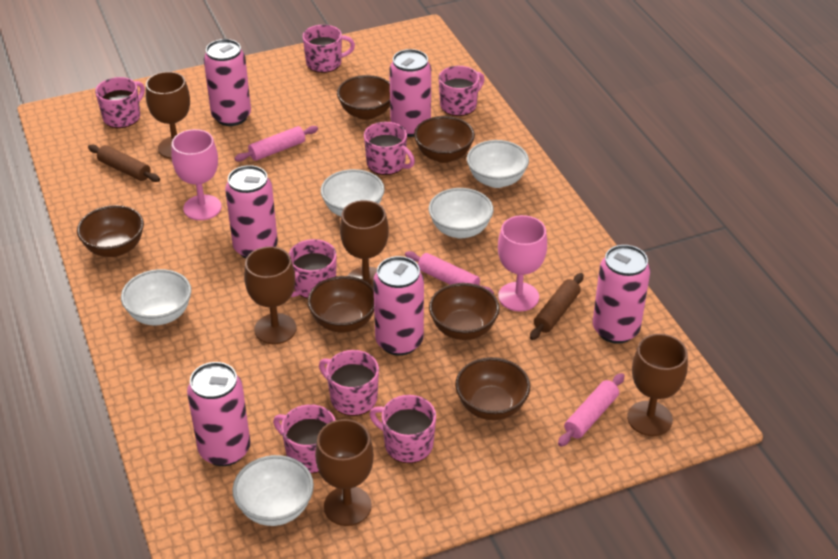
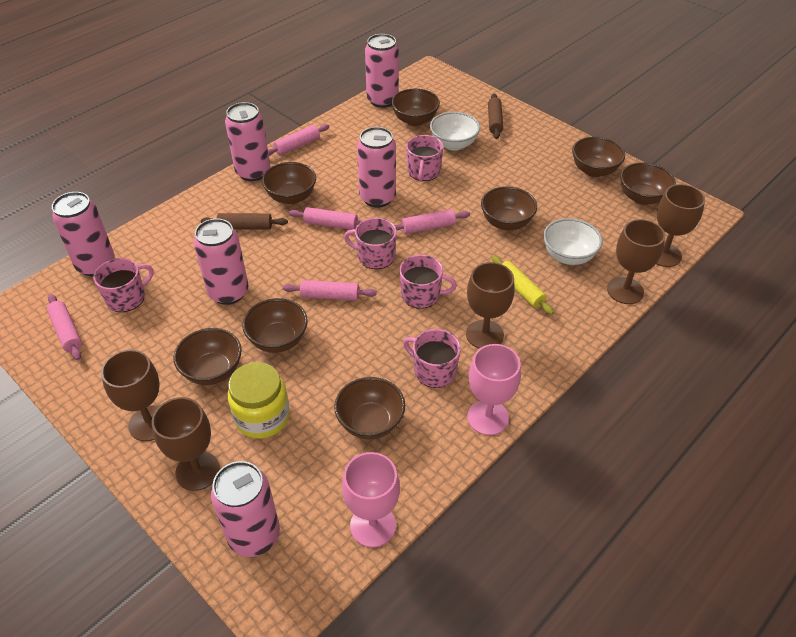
brown bowl: [77,205,144,257] [307,276,374,333] [337,75,390,120] [414,116,475,163] [429,283,500,340] [455,357,530,420] = 6 -> [174,328,242,385] [242,298,308,353] [262,162,316,204] [334,377,405,440] [391,89,440,126] [481,186,537,230] [572,137,625,177] [620,162,676,205] = 8
pink mug: [95,77,145,128] [273,404,336,473] [289,239,337,298] [302,25,355,73] [319,350,379,416] [364,122,415,175] [369,395,436,463] [439,66,485,116] = 8 -> [93,258,154,312] [344,218,397,269] [399,255,457,309] [403,329,461,388] [406,135,443,182] = 5
pink rolling pin: [235,126,318,162] [405,251,494,294] [558,373,625,447] = 3 -> [47,294,82,360] [268,124,329,156] [283,280,377,301] [289,207,362,230] [395,209,470,234] = 5
white bowl: [121,269,191,325] [232,455,314,526] [321,169,385,216] [429,188,494,238] [467,140,529,188] = 5 -> [430,112,480,151] [543,218,603,265] = 2
yellow jar: none = 0 -> [228,362,290,439] = 1
yellow rolling pin: none = 0 -> [492,255,554,315] = 1

